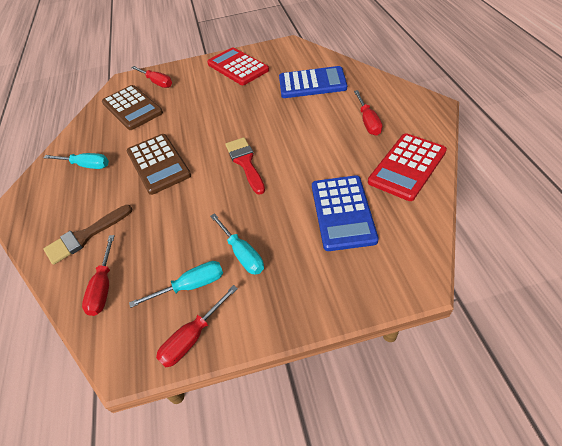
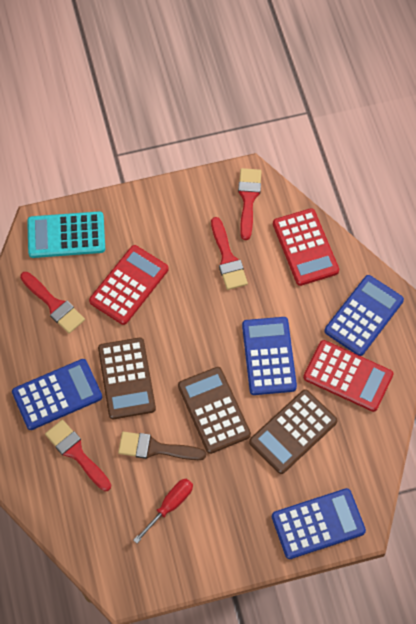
blue calculator: [279,66,347,98] [312,175,379,251] = 2 -> [12,359,102,430] [242,317,297,395] [272,488,366,559] [324,275,404,356] = 4
brown calculator: [102,85,163,130] [126,134,191,195] = 2 -> [98,337,156,419] [178,367,251,454] [249,389,338,474] = 3
red brush: [225,137,265,195] = 1 -> [20,272,85,334] [45,420,111,491] [211,217,248,290] [238,168,262,240] = 4
red calculator: [207,47,269,85] [368,133,447,201] = 2 -> [89,245,168,325] [273,208,339,286] [303,340,393,412] = 3
red screwdriver: [82,235,115,316] [131,66,172,88] [156,285,238,367] [354,90,382,135] = 4 -> [133,479,193,543] = 1
turquoise calculator: none = 0 -> [27,211,105,258] = 1
turquoise screwdriver: [43,153,109,169] [129,261,223,308] [210,213,264,275] = 3 -> none = 0

